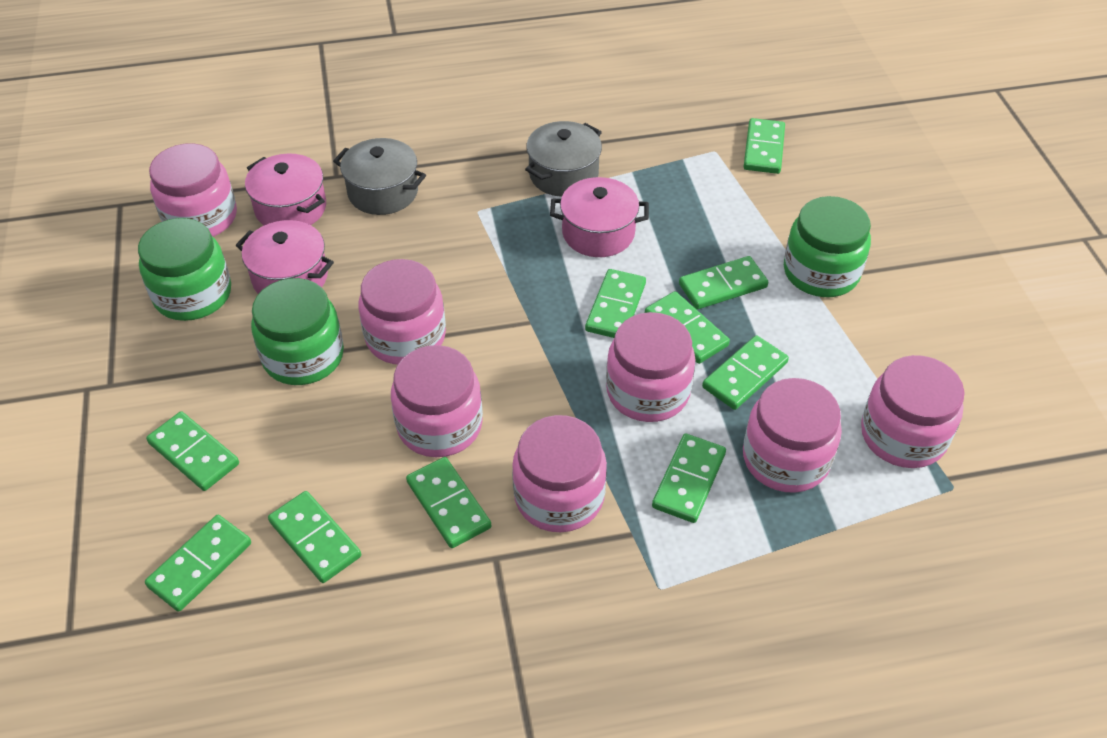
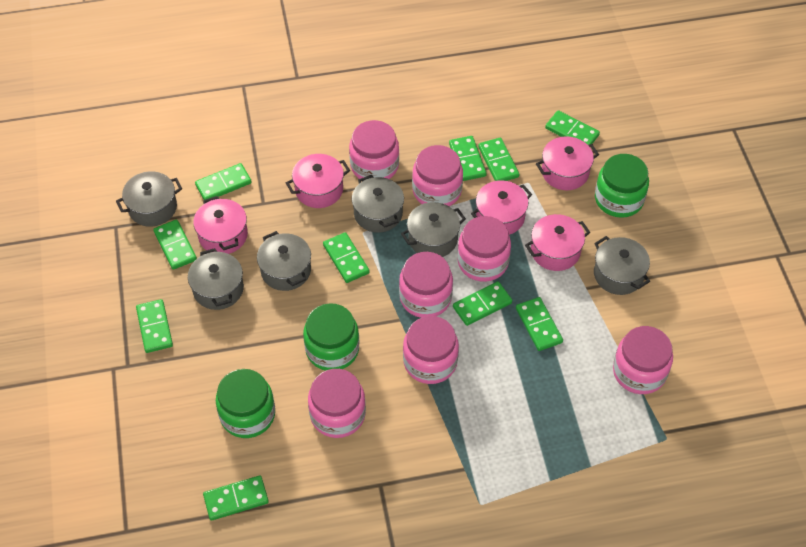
grey pot: [333,138,426,215] [525,121,602,197] = 2 -> [116,171,182,227] [188,248,244,310] [257,231,311,291] [352,175,404,233] [401,202,466,257] [594,236,650,295] = 6
pink pot: [236,220,334,294] [245,154,326,225] [550,177,649,257] = 3 -> [193,196,248,254] [286,154,350,208] [471,180,532,235] [525,214,590,271] [536,136,599,190] = 5

